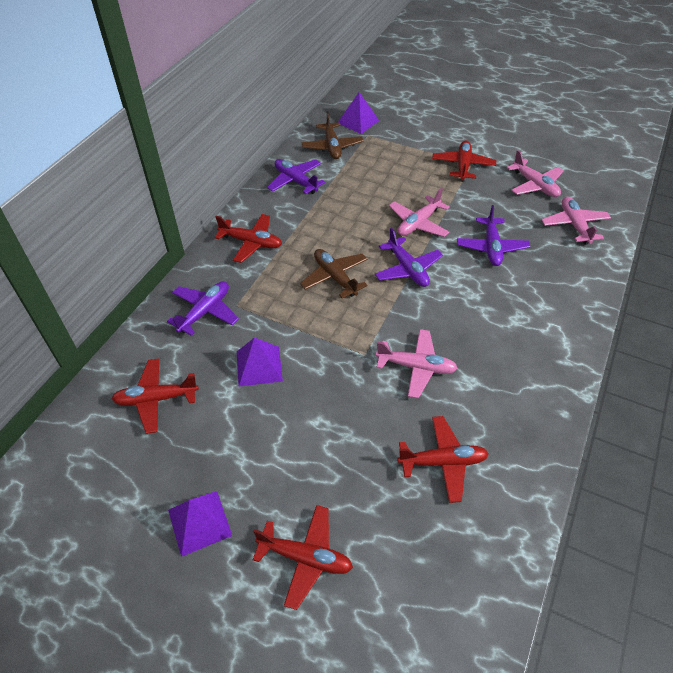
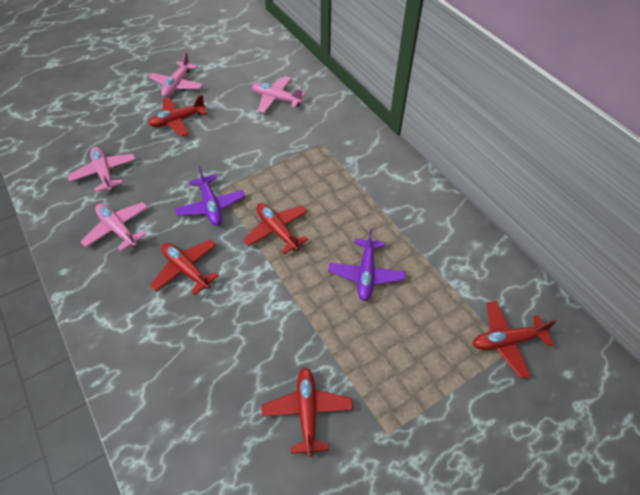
brown plane: [300,249,368,299] [302,111,363,159] = 2 -> none = 0
purple plane: [167,281,239,336] [267,159,325,194] [375,228,443,287] [457,205,530,266] = 4 -> [175,166,245,226] [328,229,406,301] = 2
purple pyramid: [168,491,232,557] [237,337,283,387] [337,92,379,134] = 3 -> none = 0

